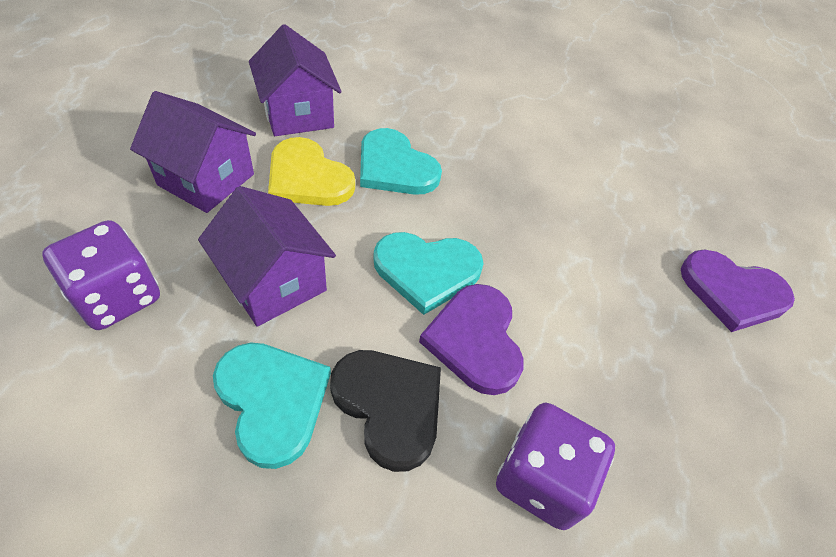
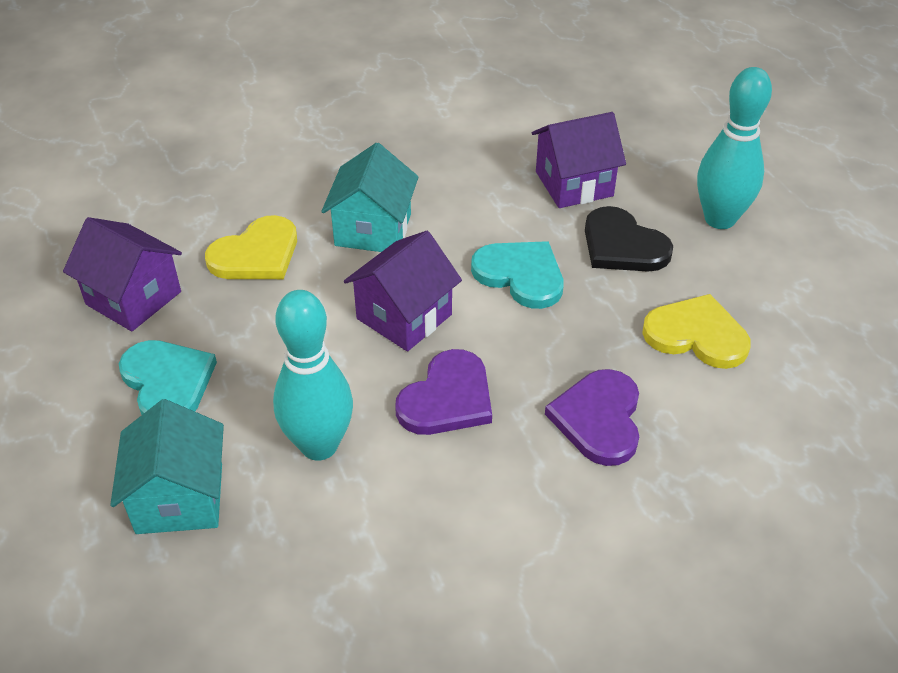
purple dice: [42,220,160,330] [496,403,615,530] = 2 -> none = 0
turquoise bowling pin: none = 0 -> [273,290,353,461] [697,67,772,229] = 2
turquoise heart: [213,343,331,469] [360,128,442,195] [373,232,484,315] = 3 -> [119,340,217,415] [471,241,563,309] = 2
turquoise house: none = 0 -> [110,399,224,534] [321,143,419,252] = 2
yellow heart: [268,137,355,206] = 1 -> [205,215,297,279] [642,294,751,369] = 2

